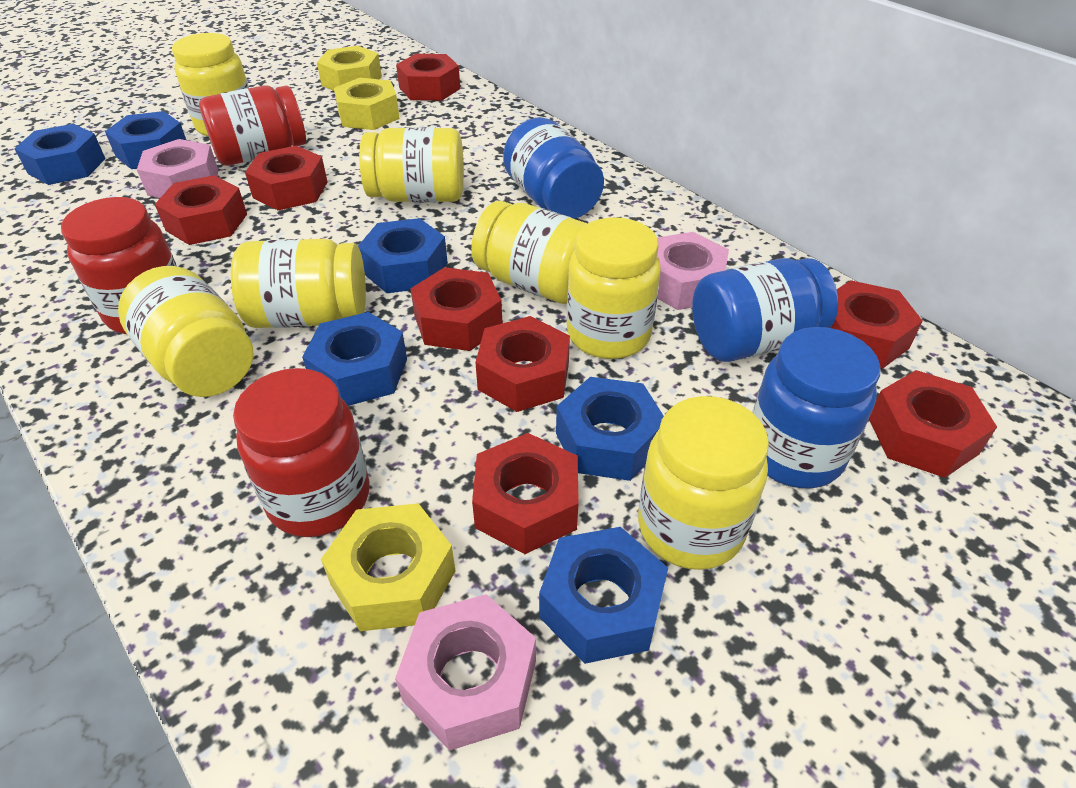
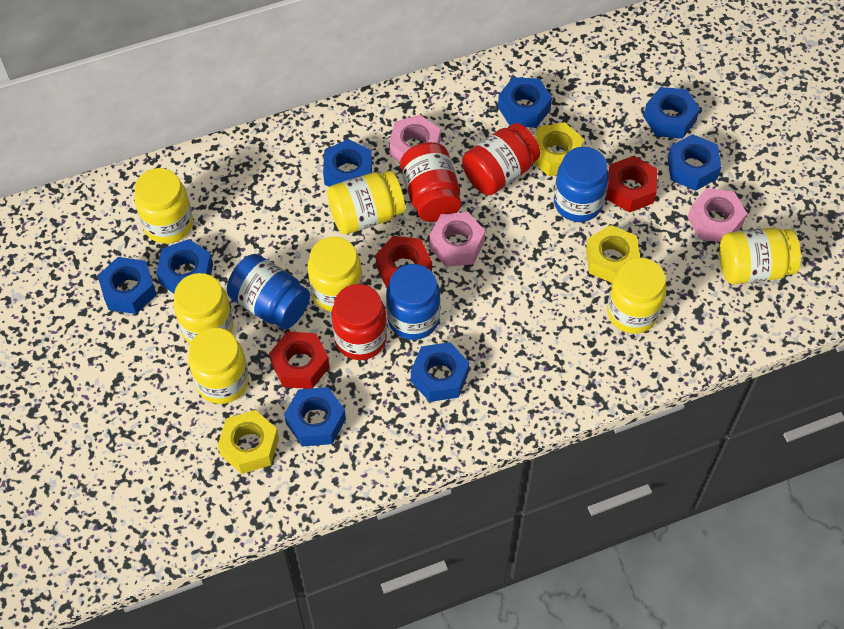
blue nut: [14,124,106,185] [105,111,186,169] [302,312,407,406] [358,218,448,293] [539,527,668,664] [556,377,664,481] = 6 -> [97,257,157,314] [156,239,213,294] [284,387,346,447] [323,139,372,187] [411,342,469,402] [498,77,552,128] [643,87,700,139] [668,134,721,191] = 8
red nut: [155,175,247,245] [245,146,327,210] [396,54,460,101] [410,267,502,351] [472,433,579,554] [475,316,570,412] [831,280,923,369] [869,370,997,478] = 8 -> [269,331,329,389] [375,236,432,288] [606,156,657,212] = 3

